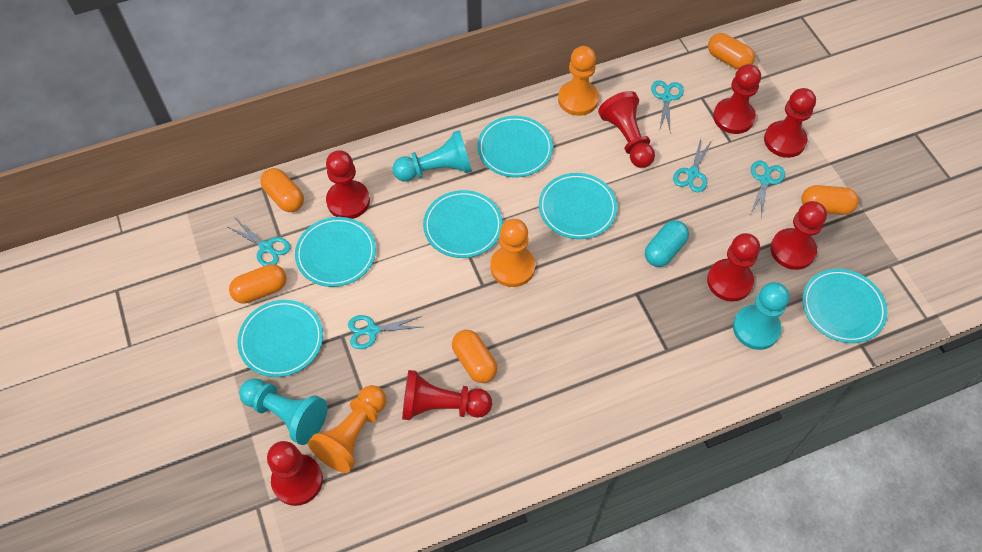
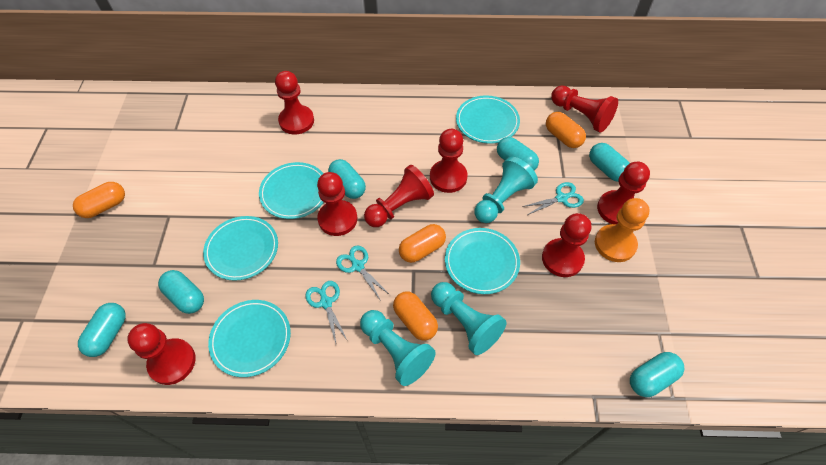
orange capsule: [229,264,287,304] [260,168,304,212] [452,330,497,383] [708,33,755,69] [802,185,859,215] = 5 -> [73,182,125,218] [393,292,438,341] [399,224,446,263] [546,112,586,148] = 4
orange pawn: [308,385,386,473] [490,219,535,287] [558,46,599,116] = 3 -> [595,198,650,262] = 1
turquoise capsule: [645,220,689,267] = 1 -> [78,303,126,357] [158,270,204,314] [328,159,366,199] [497,137,539,171] [589,143,630,182] [630,352,684,397] = 6
turquoise plate: [237,300,323,377] [295,217,376,287] [423,190,503,258] [477,116,553,177] [539,173,617,239] [802,269,887,343] = 6 -> [203,216,278,281] [208,300,291,377] [259,162,324,219] [445,228,520,294] [456,95,520,144] = 5
turquoise scissors: [228,219,291,266] [348,315,422,349] [651,80,684,131] [673,139,712,192] [751,160,785,219] = 5 -> [306,281,347,343] [336,246,390,301] [522,182,584,215] = 3

